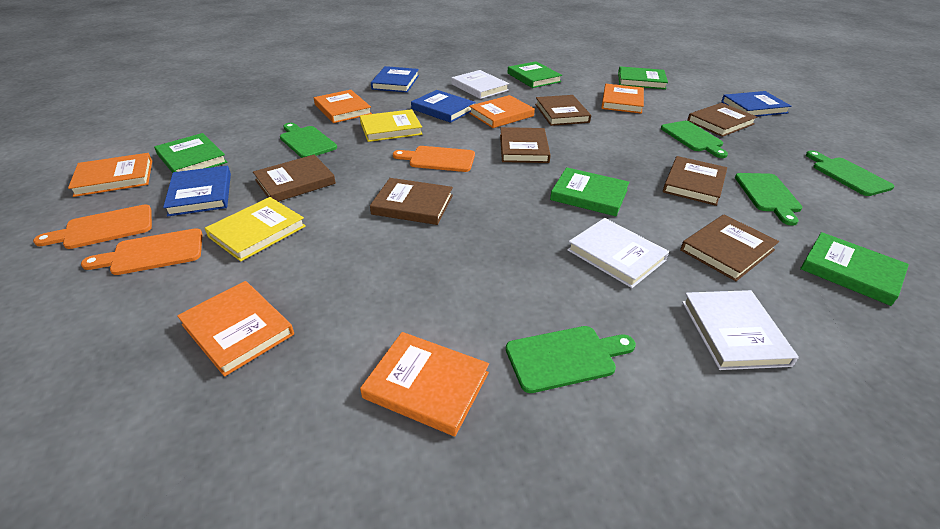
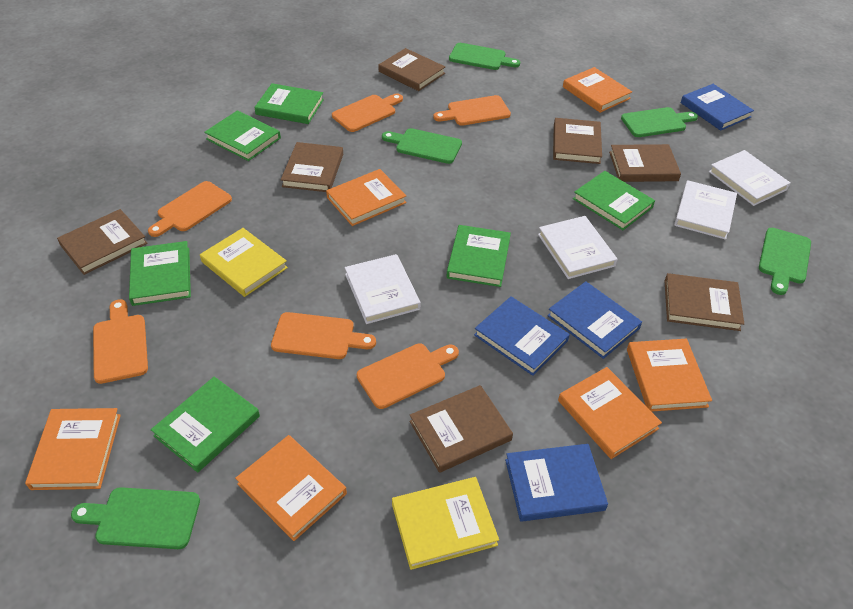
green book: [154,133,227,173] [507,61,562,88] [550,167,629,216] [618,66,668,89] [800,232,909,306] = 5 -> [129,241,191,306] [151,377,260,473] [204,110,281,161] [254,83,324,124] [446,225,511,287] [573,171,655,230] = 6
orange cutting board: [33,204,152,249] [81,228,203,275] [393,146,475,172] = 3 -> [93,299,148,384] [148,181,232,237] [271,312,376,359] [332,93,403,132] [357,343,459,409] [433,95,511,126] = 6
white book: [451,70,509,99] [567,218,669,288] [682,290,799,370] = 3 -> [345,254,421,324] [538,216,618,279] [674,180,737,240] [709,150,791,206] = 4

